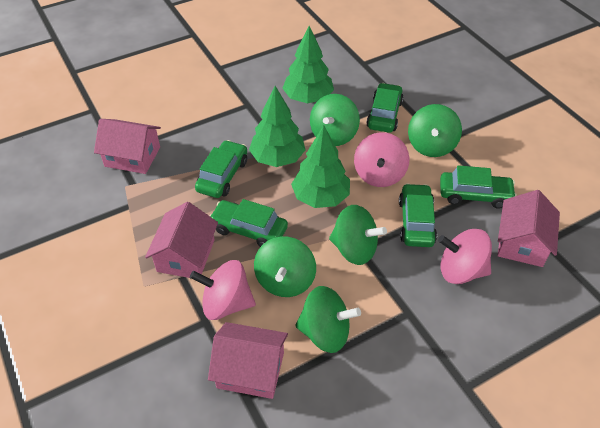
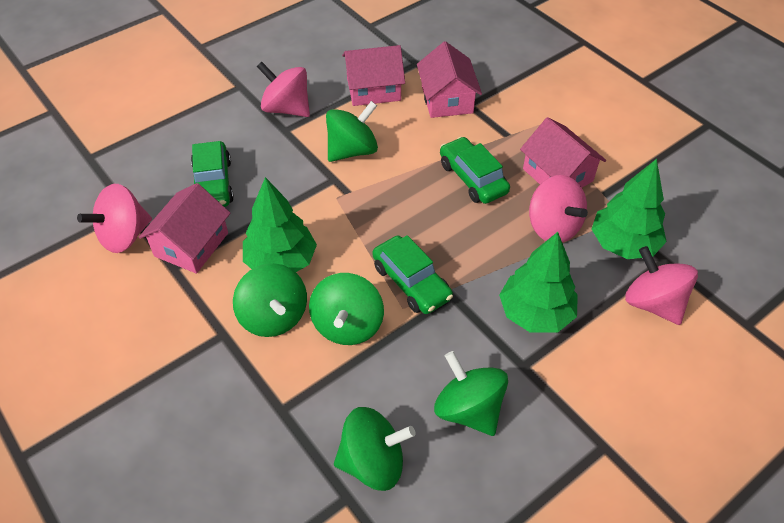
green car: [195,140,247,198] [209,199,288,247] [366,83,404,133] [399,183,437,247] [440,165,517,209] = 5 -> [191,141,234,207] [372,235,453,314] [440,137,510,204] = 3
pink spinning top: [190,260,256,320] [354,132,409,187] [438,229,492,284] = 3 -> [77,184,152,253] [257,62,310,117] [529,175,588,243] [625,246,698,325] = 4

